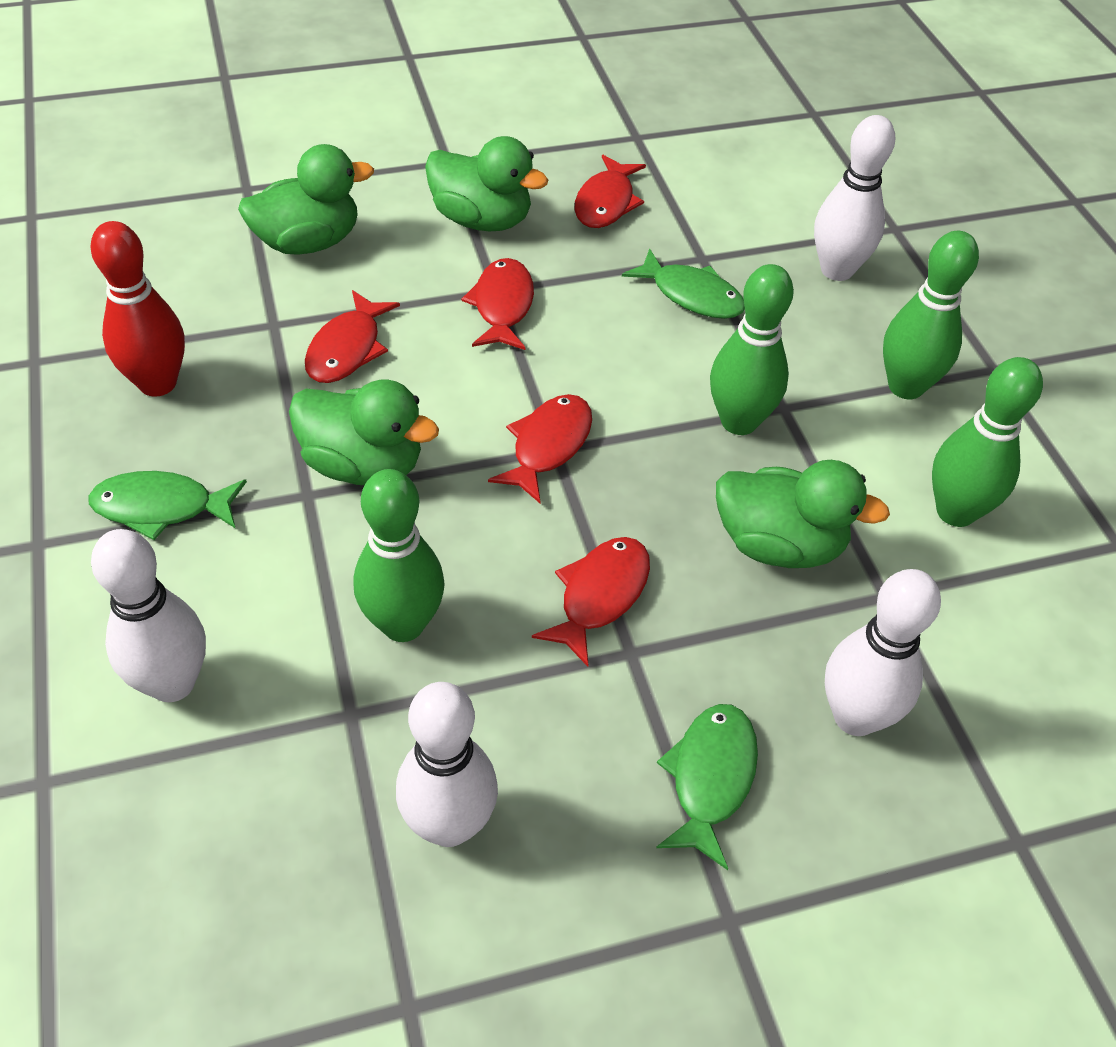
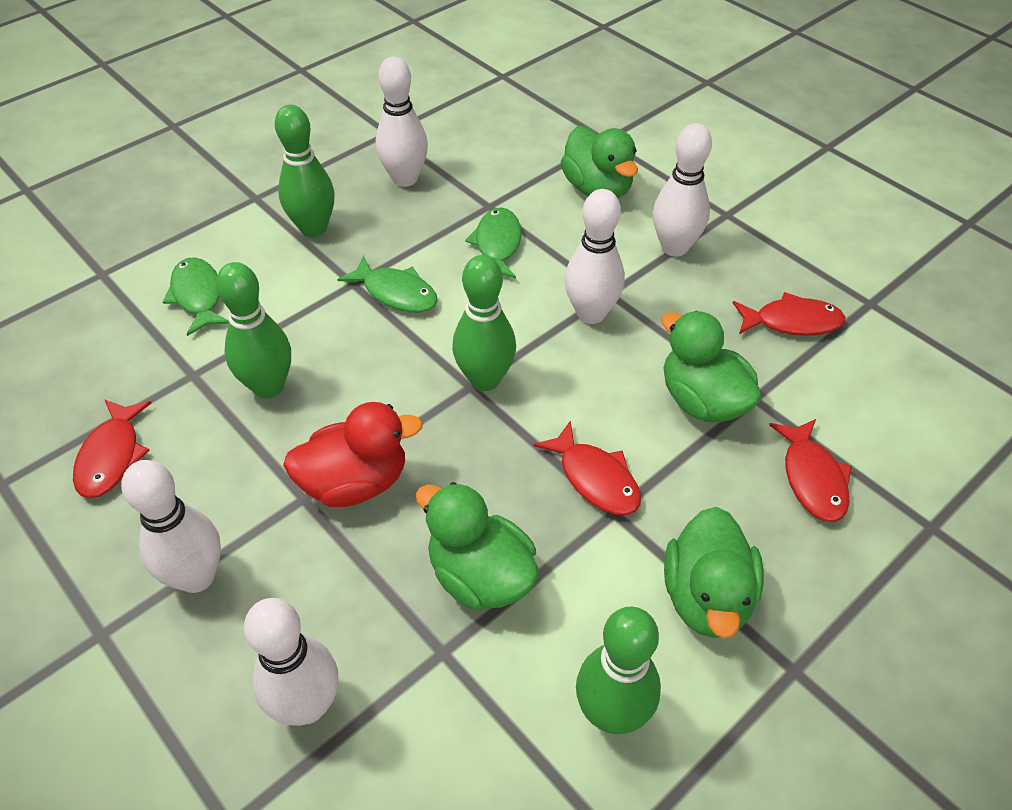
red bowling pin: [90,221,185,397] = 1 -> none = 0
red duck: none = 0 -> [283,402,423,507] = 1
red fish: [305,290,400,383] [461,258,534,350] [488,394,592,503] [532,537,650,666] [574,155,646,228] = 5 -> [73,399,151,498] [533,421,641,515] [733,292,845,336] [769,419,852,522] = 4
white bowling pin: [91,529,206,702] [396,682,498,847] [814,115,896,281] [825,569,941,736] = 4 -> [121,460,221,593] [244,598,338,726] [376,56,428,187] [565,189,625,324] [653,123,712,257] = 5

